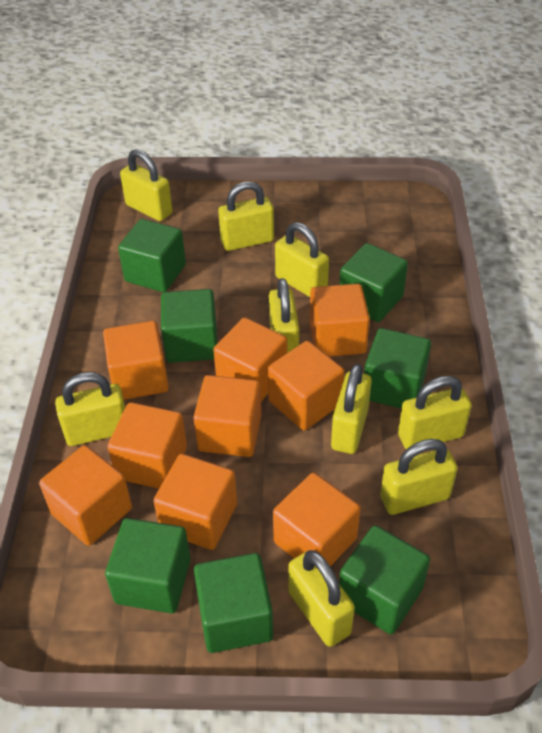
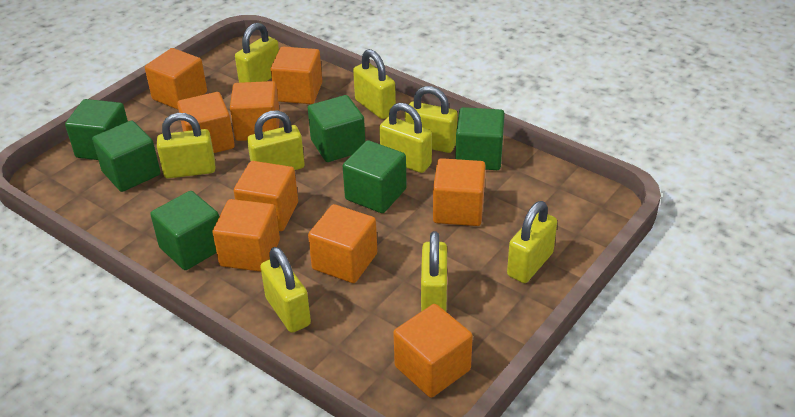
green cube: [105,518,191,613] [118,219,186,292] [161,289,218,363] [194,553,273,653] [339,243,408,322] [339,525,430,634] [364,328,431,409] = 7 -> [65,99,128,160] [92,121,160,192] [150,191,219,270] [308,95,365,162] [343,140,407,213] [455,107,505,170] = 6

